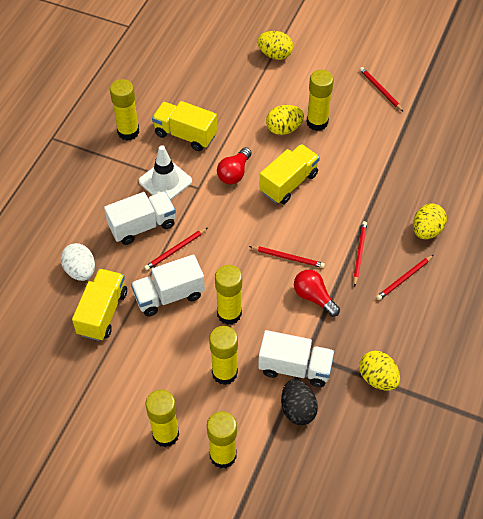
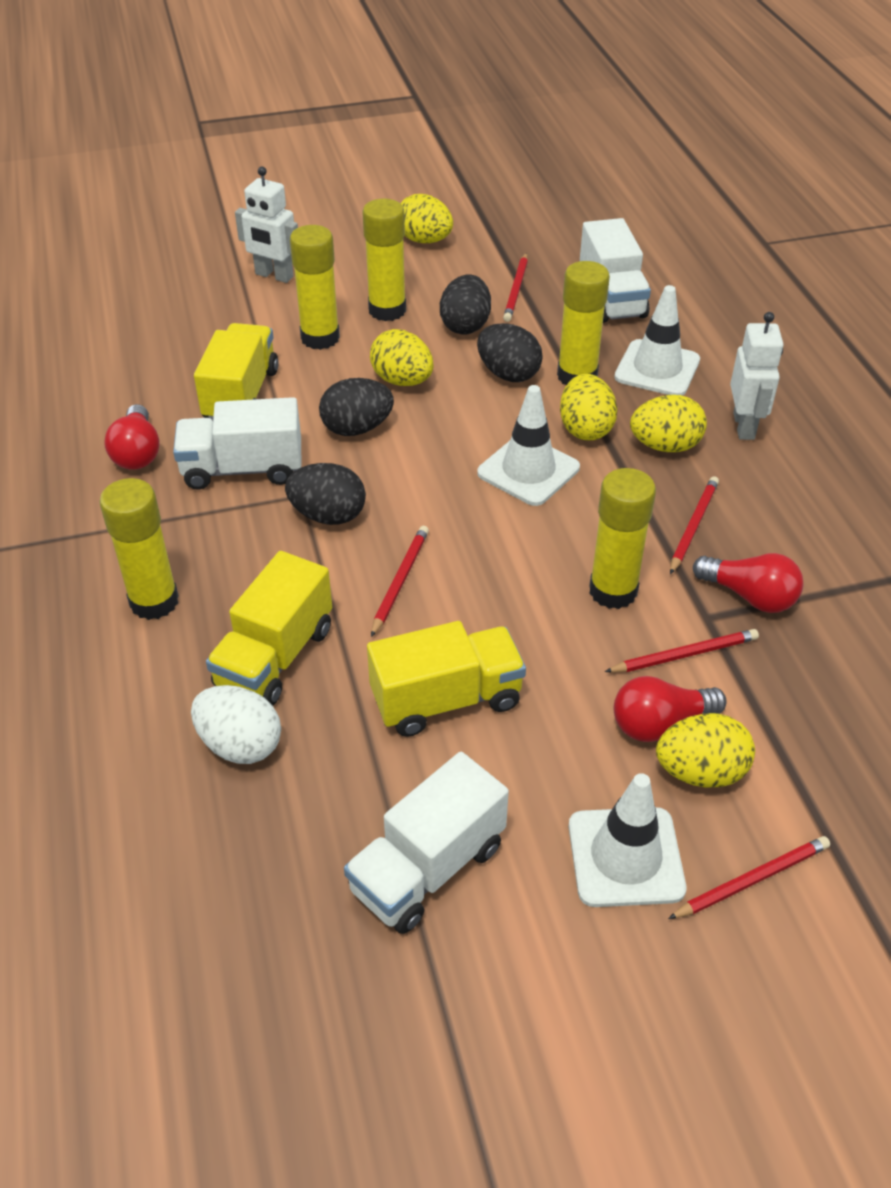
black egg: [281,379,318,425] = 1 -> [285,463,366,525] [319,378,394,436] [440,274,491,334] [477,323,543,382] = 4
red light bulb: [217,147,252,184] [294,270,340,317] = 2 -> [104,404,160,470] [614,676,727,742] [693,553,804,613] = 3
white robot: none = 0 -> [235,167,298,283] [730,312,783,440] = 2
white traffic cone: [139,145,192,200] = 1 -> [477,385,580,506] [569,773,686,907] [614,285,700,396] = 3
yellow egg: [257,31,293,60] [266,105,304,135] [359,350,400,391] [413,203,447,239] = 4 -> [370,329,434,386] [400,194,453,243] [560,374,618,440] [630,395,707,452] [656,713,755,788] = 5
yellow glue stick: [110,79,139,140] [145,390,179,448] [207,411,237,469] [209,326,238,385] [215,265,242,325] [306,70,334,131] = 6 -> [99,478,179,620] [290,225,340,350] [363,199,406,321] [557,261,610,385] [589,468,656,609] = 5

